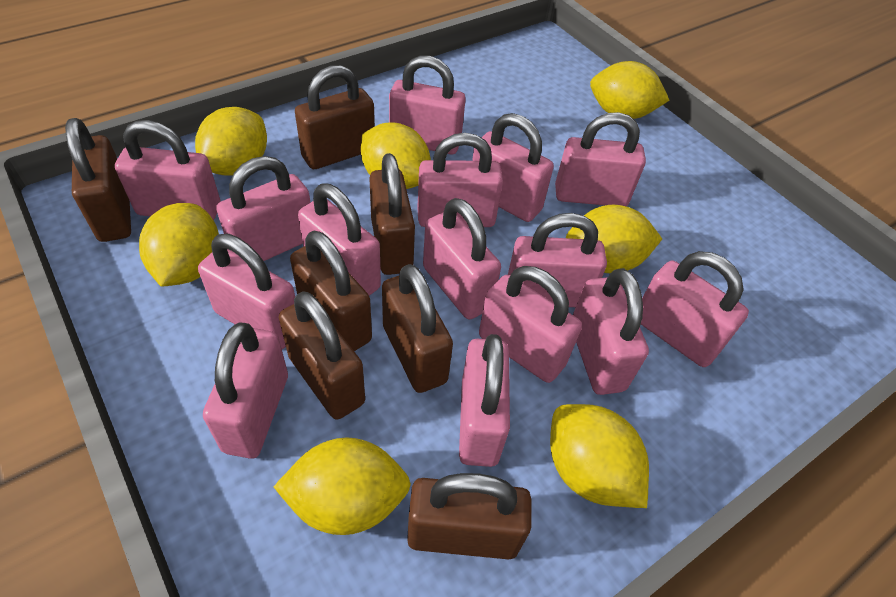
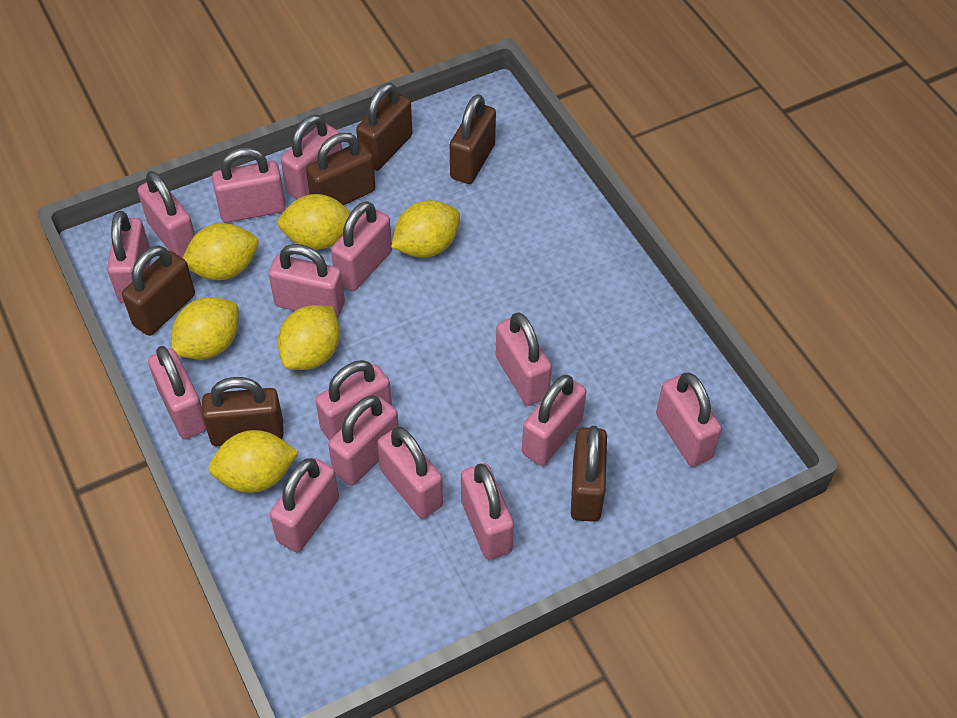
brown padlock: [65,118,131,242] [279,291,365,420] [290,231,372,351] [295,65,375,169] [369,153,415,275] [382,264,453,393] [407,473,532,560] = 7 -> [122,246,195,336] [202,377,284,446] [306,132,375,205] [356,83,412,171] [450,94,496,184] [571,426,607,522] = 6
yellow lemon: [139,203,219,287] [195,107,267,176] [274,437,411,535] [361,122,431,189] [550,404,649,508] [566,205,662,273] [590,61,669,119] = 7 -> [171,297,239,359] [182,223,259,280] [209,430,299,493] [277,194,350,250] [278,305,340,370] [391,200,460,258] = 6

